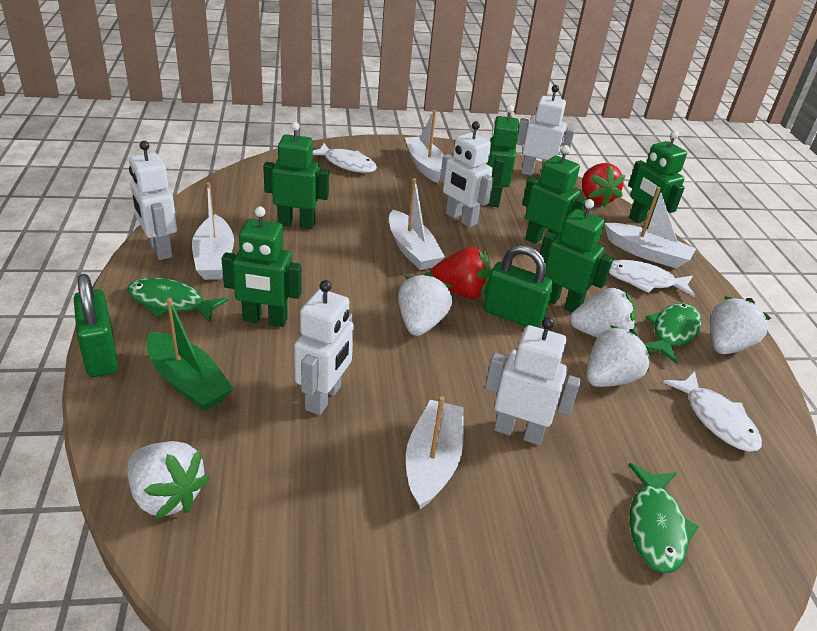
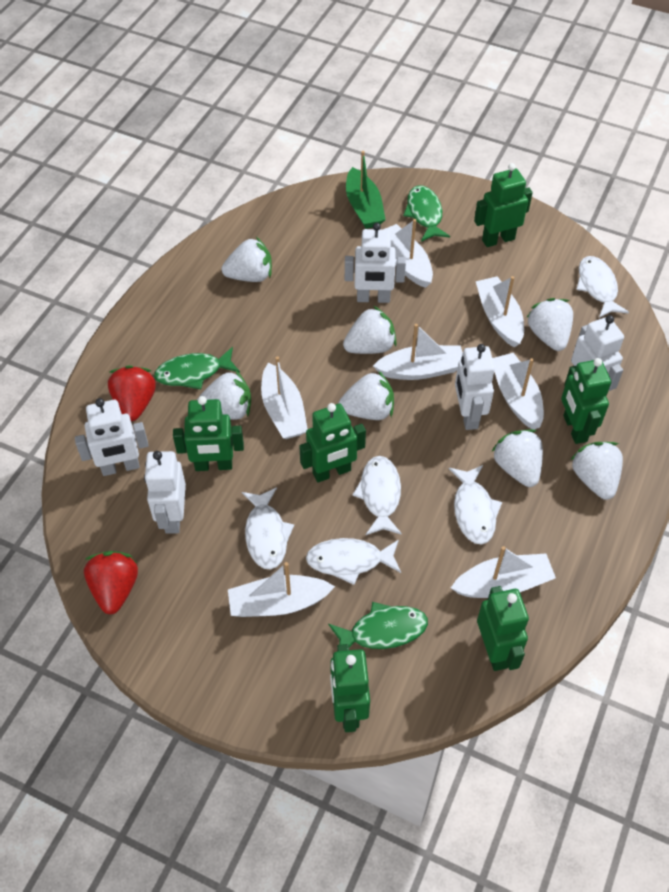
green padlock: [74,274,118,377] [483,245,553,328] = 2 -> none = 0
white boat: [192,182,234,280] [389,178,445,270] [405,110,444,183] [406,396,464,509] [605,187,696,269] = 5 -> [228,562,335,617] [261,357,308,439] [373,324,463,380] [384,219,433,288] [451,546,556,598] [476,276,524,347] [492,353,544,430] = 7
white fish: [313,143,377,173] [609,260,695,297] [663,371,762,452] = 3 -> [242,487,294,570] [306,538,401,585] [352,456,402,536] [449,465,502,545] [576,256,629,318] = 5
white strawberry: [127,441,210,520] [398,272,452,336] [570,288,636,338] [587,325,653,387] [710,296,771,354] = 5 -> [197,370,251,420] [222,237,272,282] [338,371,394,420] [343,306,397,354] [491,429,543,487] [526,298,573,351] [570,442,623,500] = 7

